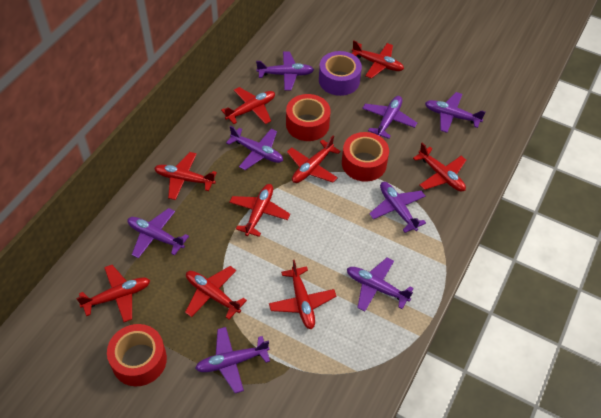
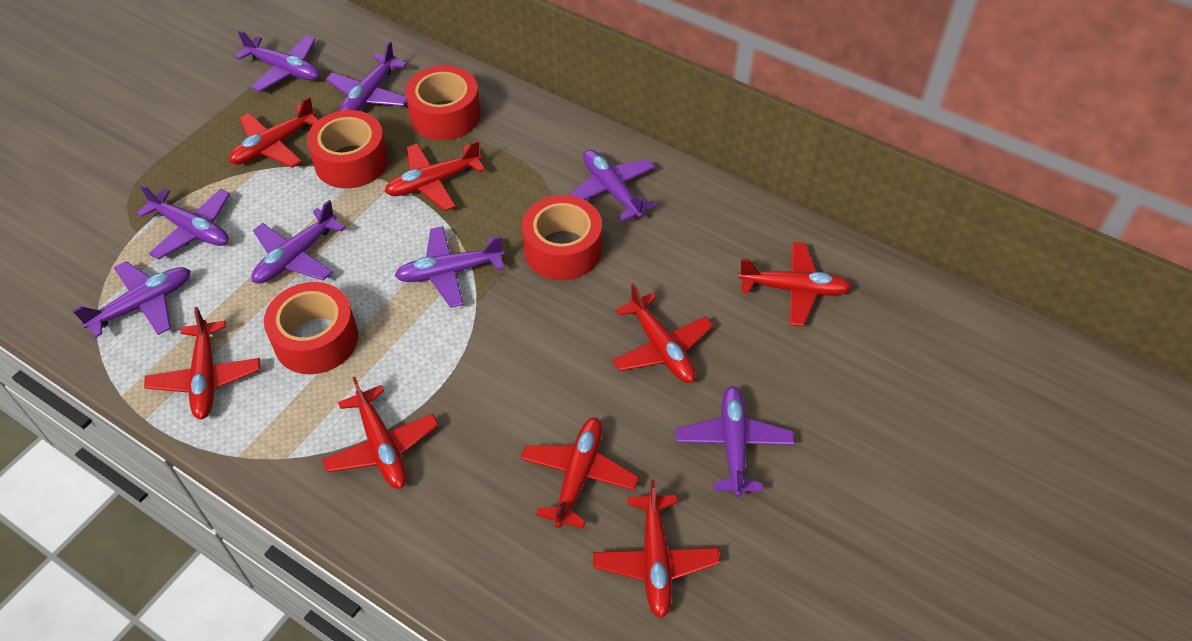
purple tape: [319,51,362,96] = 1 -> none = 0
red plane: [76,265,150,322] [154,152,217,200] [185,266,247,320] [221,87,275,124] [229,184,290,237] [269,260,336,330] [287,136,341,183] [352,40,404,79] [413,143,466,192] = 9 -> [144,307,260,420] [229,97,318,168] [322,377,438,489] [385,140,485,211] [520,417,639,529] [593,480,720,618] [612,283,713,383] [738,242,852,326] = 8
red tape: [107,324,167,386] [286,94,331,141] [342,132,389,182] = 3 -> [264,282,358,374] [307,110,388,188] [405,65,481,140] [522,195,602,280] = 4

